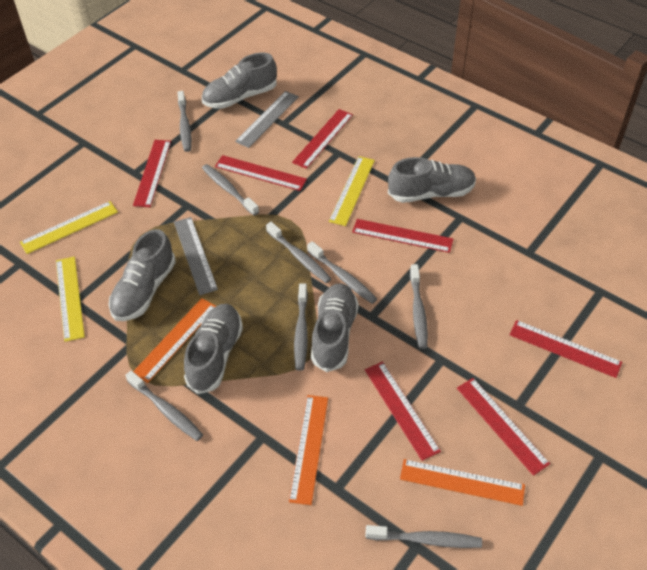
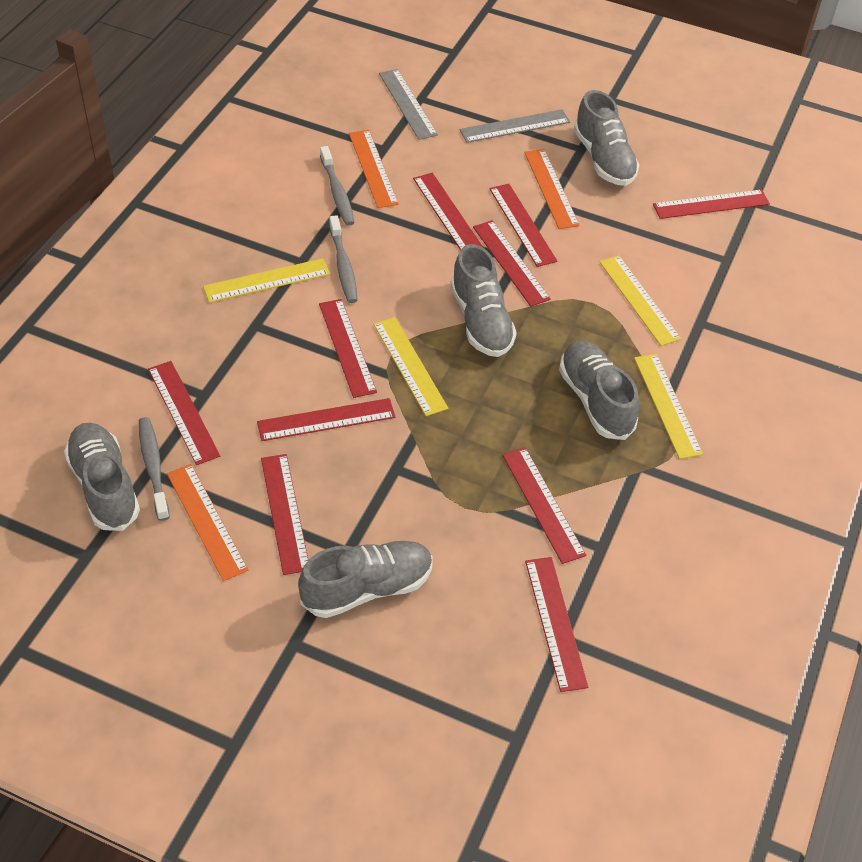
grey toothbrush: [125,371,203,441] [177,91,192,152] [202,164,259,216] [266,222,332,283] [294,283,308,371] [307,241,377,304] [365,525,482,548] [410,264,428,349] = 8 -> [139,417,170,521] [320,146,355,226] [329,215,358,303] = 3
red ruler: [133,140,171,207] [215,155,307,191] [292,109,353,169] [352,219,453,253] [365,362,441,461] [457,378,550,476] [509,320,622,378] = 7 -> [148,361,220,465] [257,398,395,441] [261,454,308,575] [319,299,377,398] [413,173,483,250] [473,220,551,307] [489,184,557,267] [502,447,586,564] [525,557,588,692] [653,189,770,219] = 10
yellow ruler: [20,201,118,254] [56,257,85,342] [329,156,375,226] = 3 -> [203,258,330,303] [373,317,448,416] [599,255,681,346] [634,354,703,459] = 4

